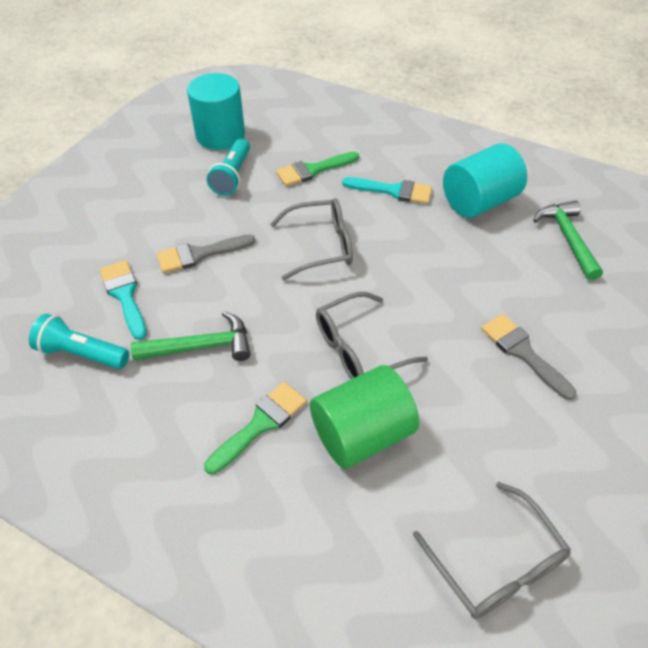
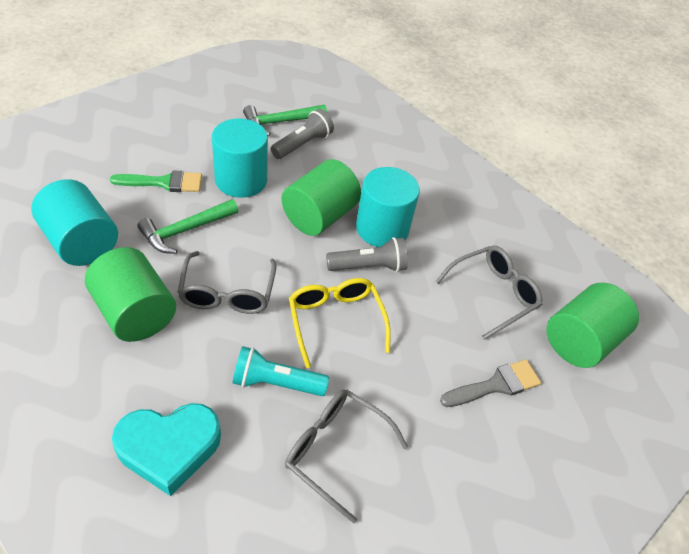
green brush: [204,382,307,474] [276,152,359,186] = 2 -> [110,170,202,192] = 1
green cylinder: [310,365,419,469] = 1 -> [85,247,176,342] [281,159,361,236] [546,282,639,368] = 3
grey brush: [157,234,255,273] [481,314,576,400] = 2 -> [440,360,541,407] = 1
grey flashlight: none = 0 -> [271,109,334,159] [326,237,408,272] = 2
turquoise brush: [100,260,147,340] [342,177,432,204] = 2 -> none = 0
turquoise cylinder: [187,73,245,150] [443,143,527,218] = 2 -> [31,179,118,266] [212,118,268,198] [356,167,420,247] = 3
turquoise flashlight: [29,314,129,369] [207,138,250,196] = 2 -> [233,346,329,396] = 1
turquoise heart: none = 0 -> [112,403,221,496] = 1
yellow glasses: none = 0 -> [289,278,391,368] = 1

